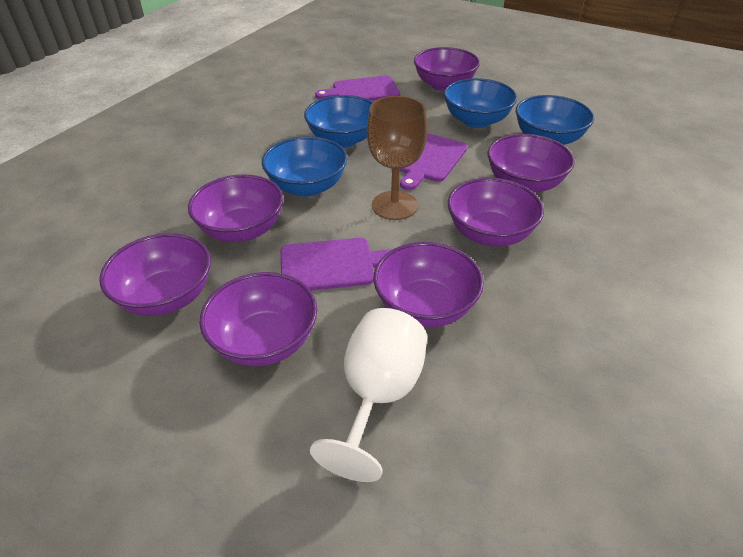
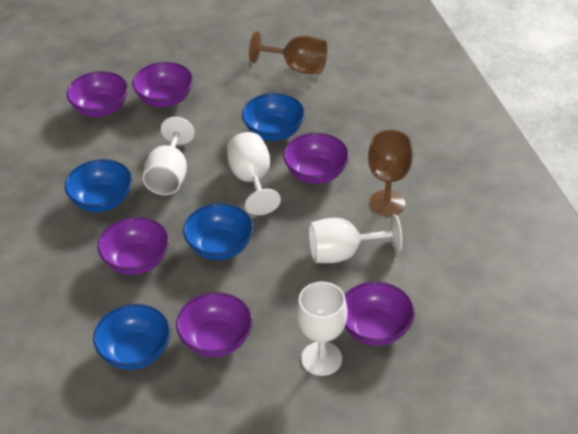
brown goblet: [367,96,428,220] = 1 -> [249,31,327,74] [368,129,413,216] = 2
purple bowl: [99,233,211,316] [188,174,283,242] [199,272,317,366] [373,242,484,327] [414,47,480,92] [448,178,544,247] [488,134,575,193] = 7 -> [67,71,128,117] [98,217,169,275] [132,62,193,107] [176,292,253,357] [283,133,349,184] [345,282,415,346] = 6
purple cutting board: [280,238,393,291] [315,75,400,101] [400,133,467,190] = 3 -> none = 0
white goblet: [310,308,427,482] = 1 -> [143,117,195,195] [227,132,281,215] [296,282,347,376] [309,214,402,263] = 4

